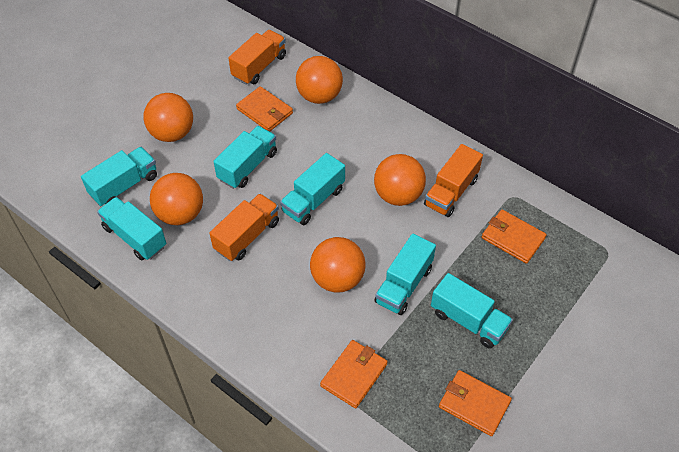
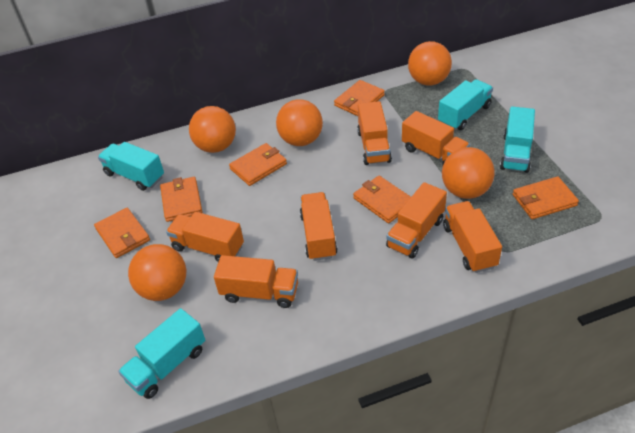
orange truck: [209,194,279,261] [229,30,286,85] [424,144,483,217] = 3 -> [166,212,244,262] [214,255,298,308] [300,192,338,261] [357,101,392,165] [386,182,447,258] [402,111,470,165] [443,201,502,273] = 7
orange wallet: [236,86,293,132] [320,340,387,408] [439,370,512,436] [482,210,547,264] = 4 -> [94,208,150,258] [160,177,202,222] [229,143,287,186] [334,80,385,116] [353,176,411,223] [513,176,579,219] = 6
turquoise truck: [81,147,157,206] [97,197,166,260] [213,126,277,189] [280,153,345,225] [375,234,436,315] [431,273,513,349] = 6 -> [98,142,164,191] [118,308,205,399] [438,79,493,130] [500,107,535,173] = 4

